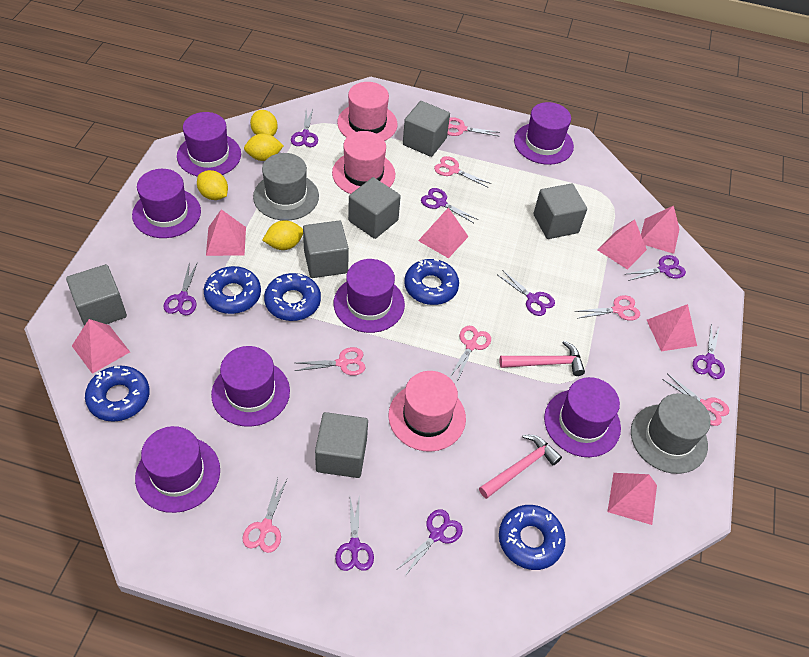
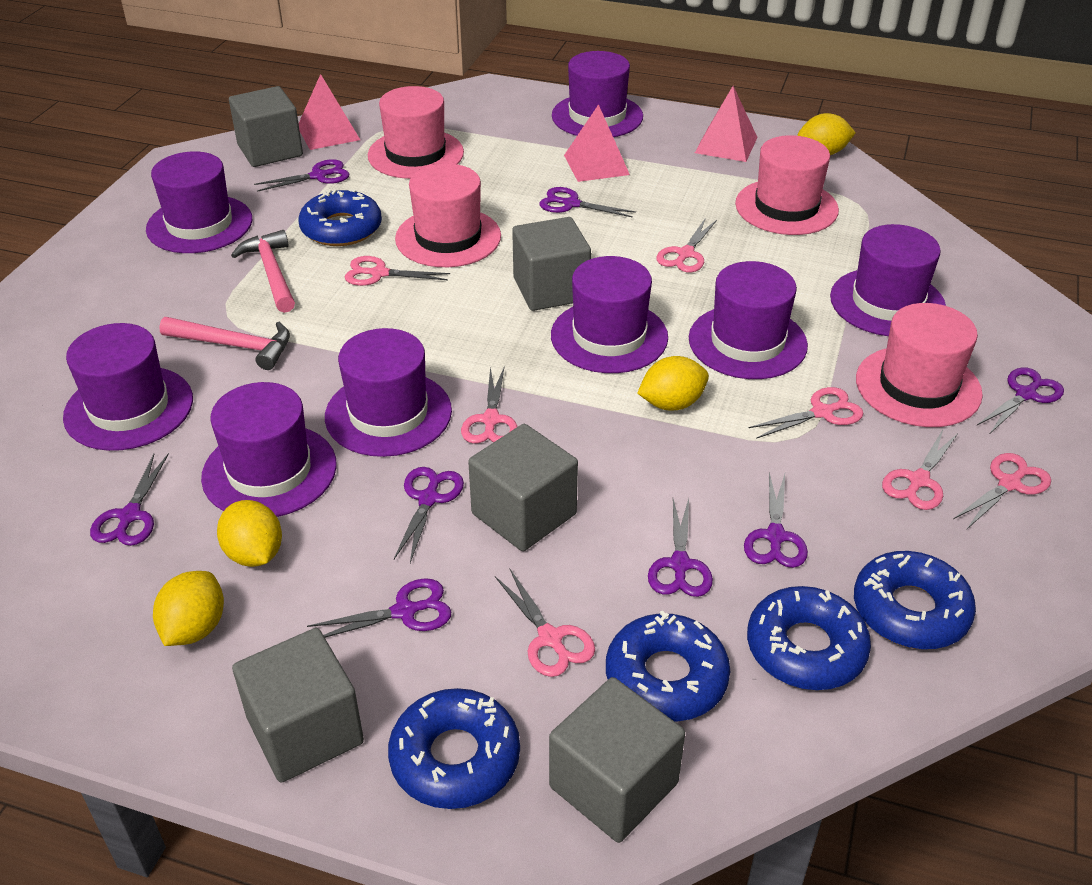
grey cube: [66,264,127,326] [303,221,349,278] [315,412,368,478] [348,177,401,239] [403,101,450,157] [533,184,587,239] = 6 -> [229,86,303,167] [232,628,364,783] [468,424,578,551] [512,217,591,311] [549,677,685,843] = 5
grey hat: [253,153,319,221] [631,393,711,474] = 2 -> none = 0
pink hat: [332,131,395,194] [337,82,397,141] [388,371,466,452] = 3 -> [367,86,464,179] [395,164,501,267] [735,135,839,235] [856,303,983,427] = 4
pink pyramid: [72,319,130,374] [206,209,246,256] [418,208,469,258] [597,219,647,270] [608,473,657,525] [641,206,680,254] [647,304,697,351] = 7 -> [298,74,360,150] [564,104,630,182] [695,86,758,162] = 3
purple hat: [132,169,201,238] [135,426,220,513] [177,112,241,177] [211,346,290,427] [334,259,405,333] [514,102,574,165] [544,377,621,457] = 7 -> [63,323,193,451] [146,151,252,253] [201,382,337,517] [325,328,452,457] [551,256,668,373] [552,51,643,137] [689,261,808,379] [830,224,946,336] = 8

